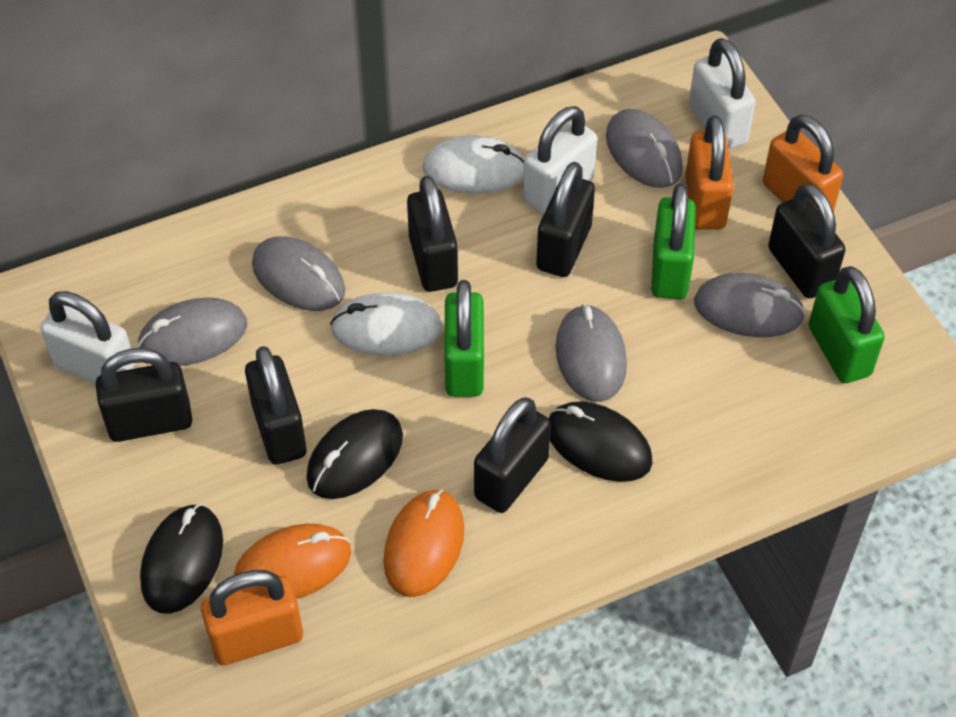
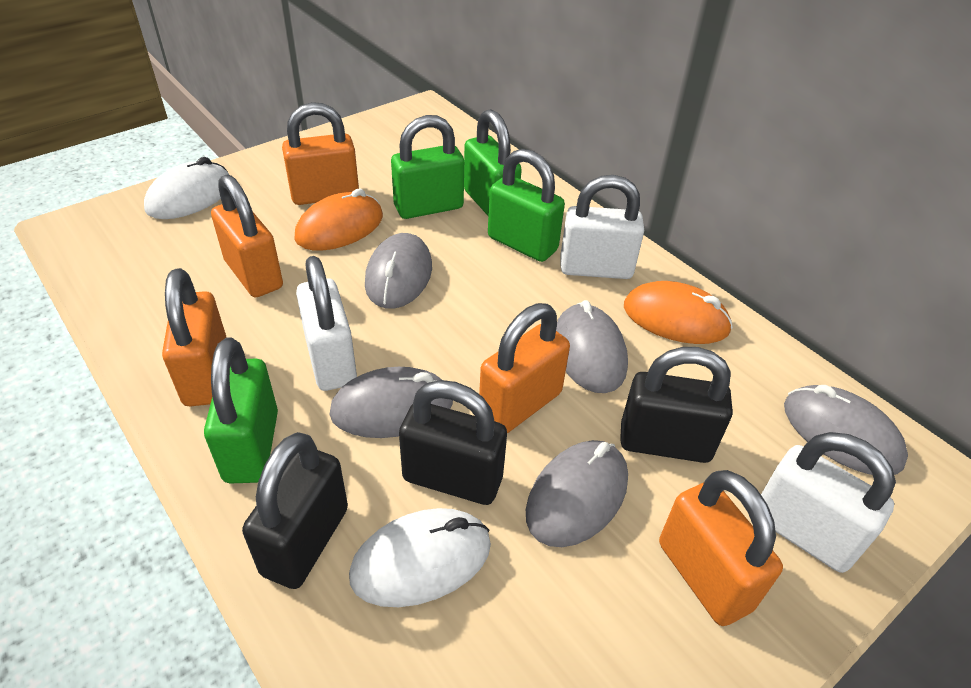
black mouse: [140,504,223,614] [306,409,403,499] [549,401,652,482] = 3 -> none = 0
black padlock: [96,348,192,442] [245,346,306,465] [407,176,458,292] [474,397,551,513] [536,162,595,277] [768,183,845,299] = 6 -> [242,432,348,589] [399,380,507,505] [620,347,733,463] = 3
green padlock: [444,280,484,397] [651,183,696,299] [809,266,885,383] = 3 -> [204,337,278,483] [391,115,464,219] [464,109,522,216] [488,149,565,262] = 4
orange padlock: [201,570,303,665] [685,115,734,230] [763,114,843,212] = 3 -> [162,268,227,407] [211,174,283,297] [282,102,359,205] [479,303,570,433] [659,470,783,626] = 5

